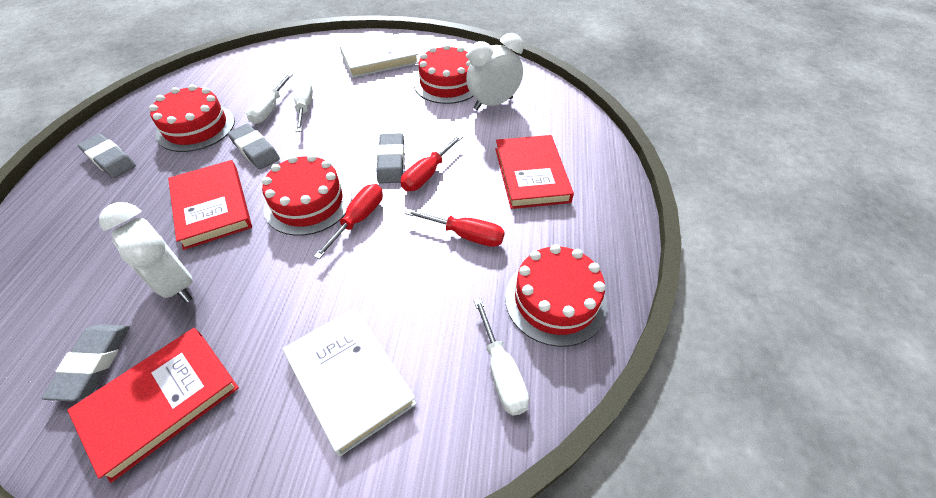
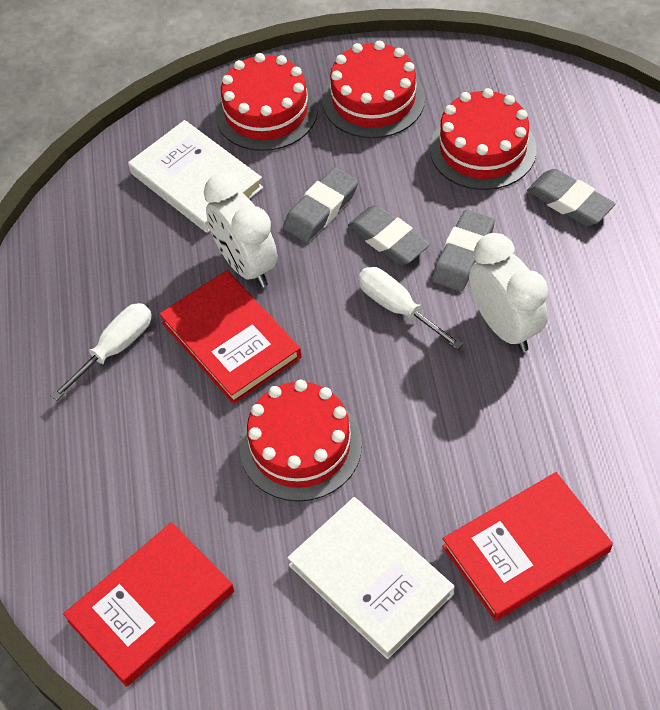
red screwdriver: [314,184,383,259] [401,135,463,191] [405,209,505,247] = 3 -> none = 0
white screwdriver: [246,73,293,124] [294,78,313,132] [474,298,529,416] = 3 -> [51,303,152,401] [358,267,463,350] = 2

